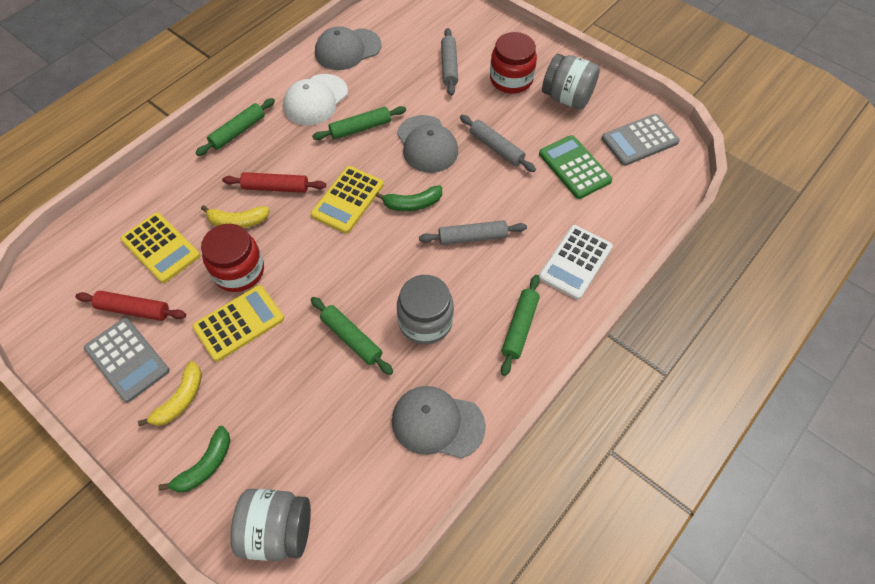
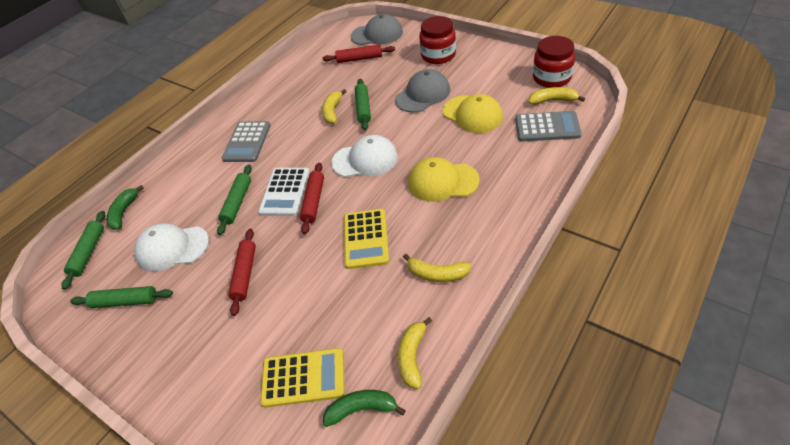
green calculator: [539,135,613,199] = 1 -> none = 0
grey cap: [315,26,381,70] [392,386,486,459] [397,115,458,173] = 3 -> [351,14,403,45] [395,69,450,112] = 2
grey jar: [231,489,311,561] [397,275,454,345] [542,54,600,109] = 3 -> none = 0
grey rolling pin: [419,220,527,245] [441,28,458,96] [460,115,536,172] = 3 -> none = 0
red rolling pin: [75,291,186,321] [222,172,326,193] = 2 -> [228,229,256,316] [300,162,324,234] [322,44,395,63] = 3
white cap: [283,74,348,126] = 1 -> [134,223,209,272] [331,135,398,177] = 2
yellow banana: [138,361,202,426] [201,205,270,228] = 2 -> [322,89,347,124] [398,317,432,389] [403,254,471,282] [528,87,585,105] = 4
yellow calculator: [120,212,200,283] [192,285,284,362] [311,166,384,233] = 3 -> [260,348,345,408] [344,209,389,269] = 2
yellow cap: none = 0 -> [408,157,480,202] [443,94,503,133] = 2

